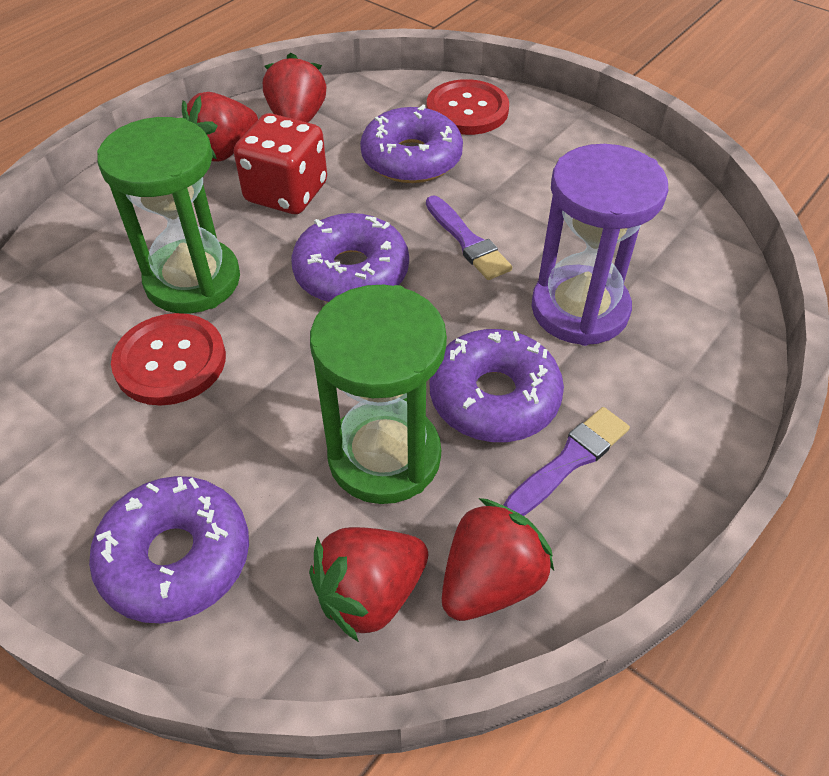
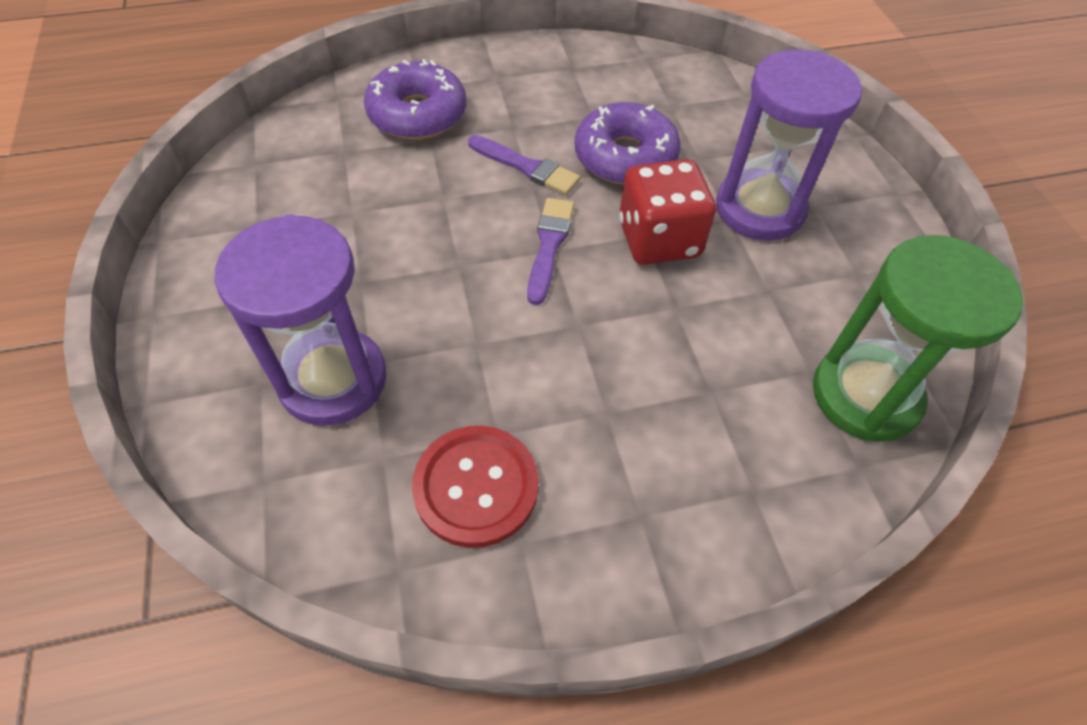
green hourglass: [97,117,240,314] [310,285,447,504] = 2 -> [813,235,1023,442] = 1
purple donut: [89,476,249,623] [291,213,409,302] [360,105,463,183] [430,329,564,442] = 4 -> [364,59,466,140] [575,102,681,185] = 2
purple hourglass: [531,144,668,346] = 1 -> [214,214,387,426] [716,49,862,241] = 2
red button: [111,313,226,406] [427,79,509,135] = 2 -> [412,426,539,548] = 1
red strawberry: [182,92,258,162] [263,53,326,123] [309,527,428,642] [442,498,554,621] = 4 -> none = 0

